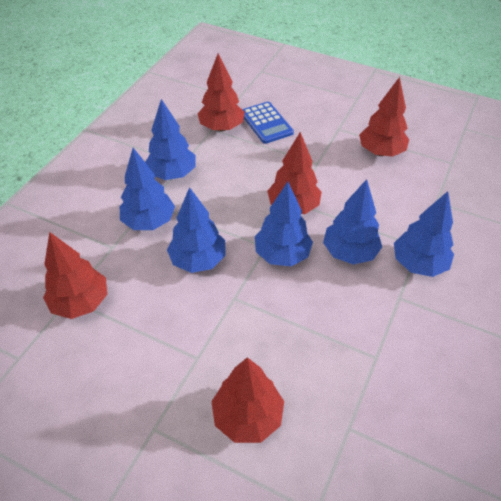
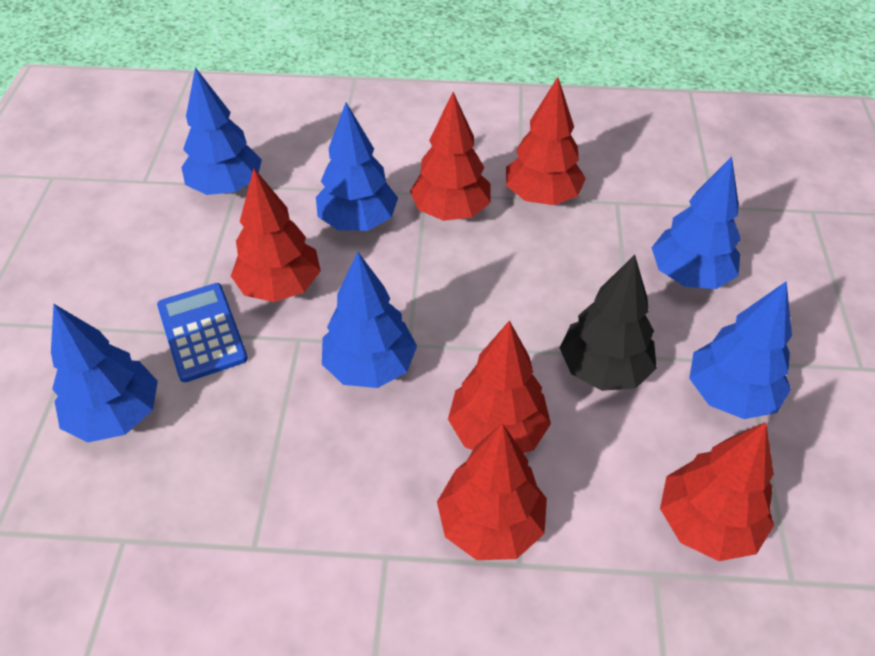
black tree: none = 0 -> [560,255,657,391] = 1
red tree: [43,232,107,319] [198,54,245,132] [211,357,284,443] [267,132,321,214] [359,77,409,157] = 5 -> [231,169,321,302] [410,92,491,221] [437,423,547,560] [448,320,551,453] [506,77,586,205] [660,422,774,561] = 6

